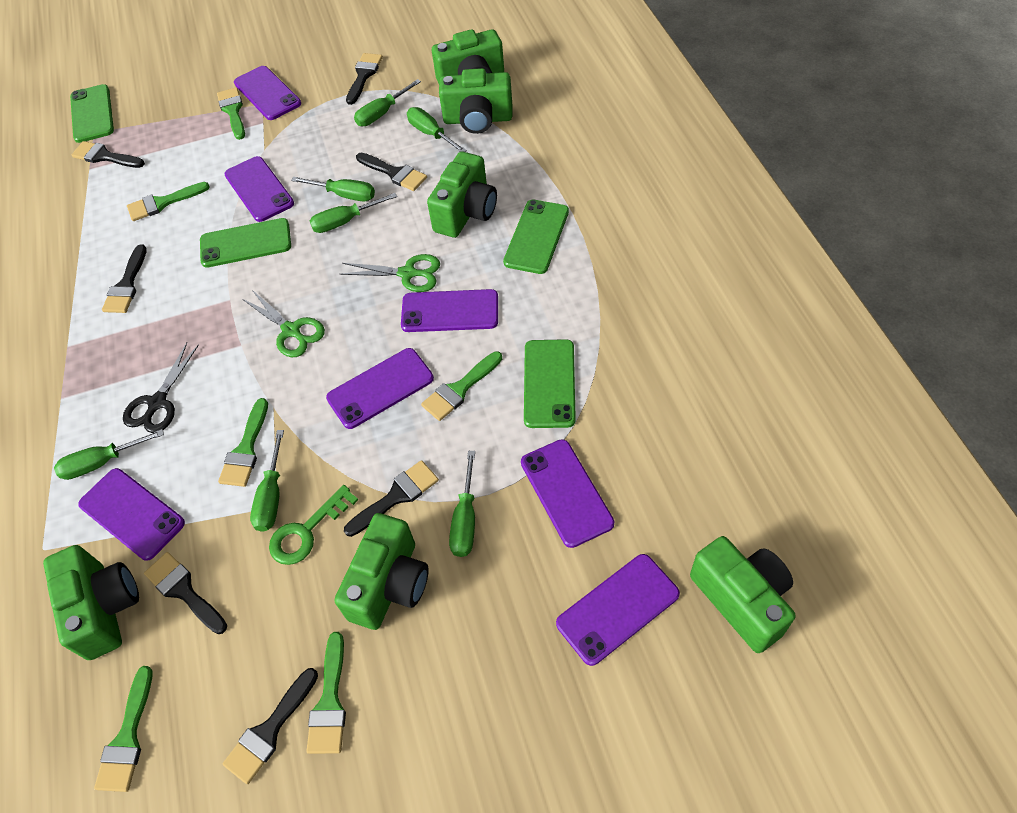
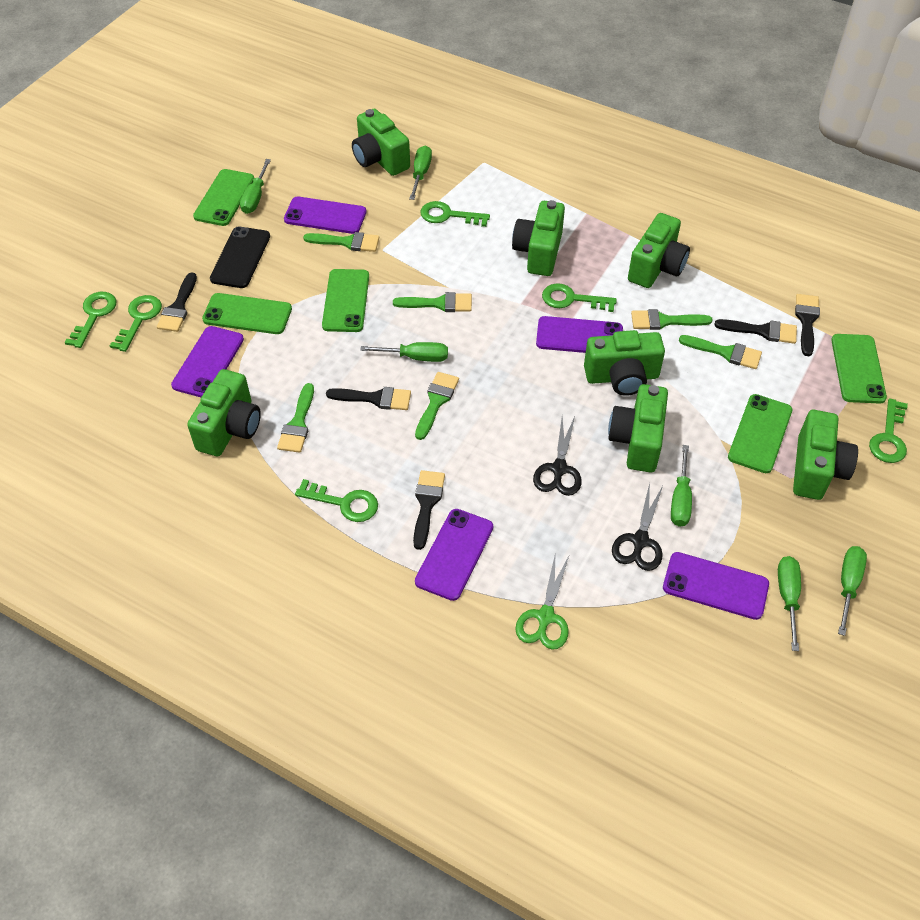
black brush: [71,141,145,168] [102,244,147,313] [144,552,227,634] [223,668,318,784] [344,460,439,537] [346,53,383,105] [356,153,427,191] = 7 -> [157,272,197,332] [326,387,411,410] [413,470,445,550] [714,319,797,344] [795,294,820,356] = 5
black phone: none = 0 -> [210,226,270,288] = 1
black scissors: [123,343,199,433] = 1 -> [533,416,582,496] [612,483,663,571] = 2
green camera: [43,545,139,660] [335,513,428,630] [427,152,497,238] [432,29,504,83] [439,68,513,134] [690,536,796,653] = 6 -> [187,369,261,456] [352,108,410,176] [512,200,565,276] [584,330,665,396] [608,384,668,473] [628,213,690,288] [793,410,858,500] = 7
green key: [269,485,358,565] = 1 -> [65,292,116,348] [110,295,162,352] [295,479,378,522] [421,201,490,227] [542,283,617,312] [869,398,908,463] = 6
green phone: [70,84,114,143] [200,218,291,268] [503,200,569,274] [524,339,576,428] = 4 -> [193,169,254,226] [202,293,292,334] [322,269,369,332] [728,394,792,473] [831,334,887,404] = 5
green scissors: [242,290,325,357] [340,254,440,292] = 2 -> [516,552,569,650] = 1
green screwdriver: [54,429,164,480] [250,430,284,532] [291,177,375,201] [310,193,397,233] [354,79,421,126] [407,107,467,152] [449,451,475,557] = 7 -> [240,159,271,214] [360,342,448,362] [409,146,432,200] [671,445,692,527] [778,556,801,651] [838,546,867,636] = 6
purple phone: [78,468,185,561] [225,156,294,222] [234,66,301,120] [326,348,434,429] [401,289,498,332] [521,439,614,548] [556,554,680,666] = 7 -> [171,326,244,397] [284,197,367,234] [415,509,493,601] [536,316,623,353] [663,552,769,620] = 5

